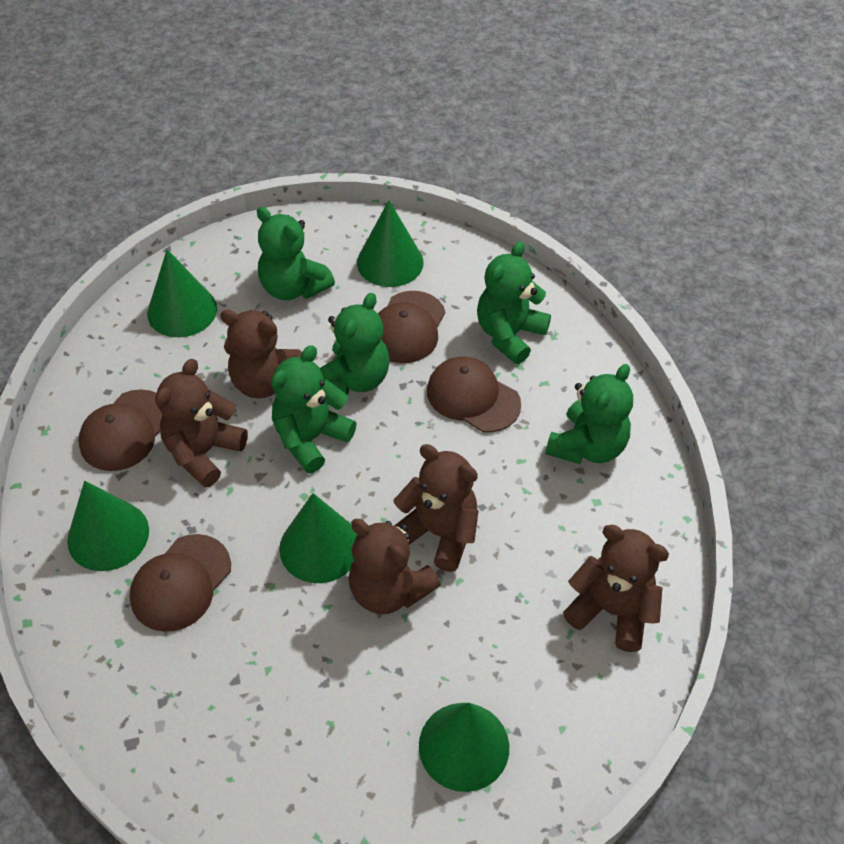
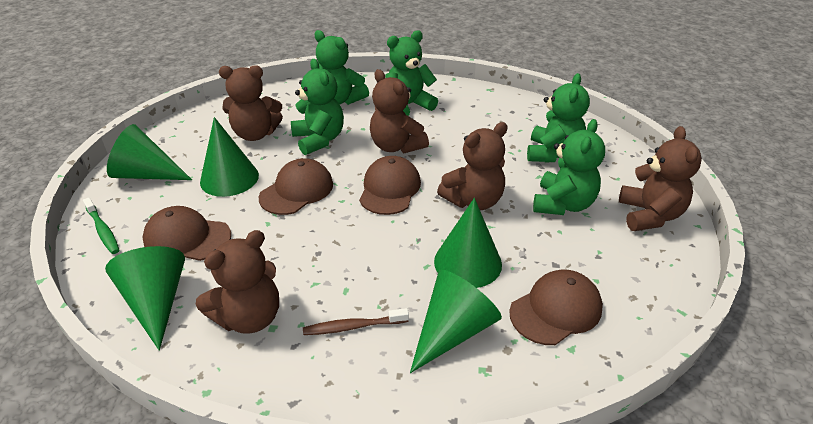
brown toothbrush: none = 0 -> [303,308,409,335] = 1
green toothbrush: none = 0 -> [83,197,119,254] = 1

